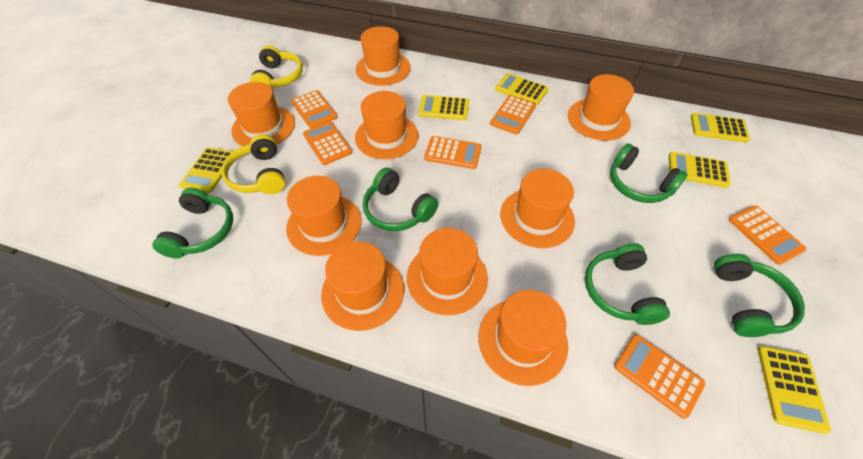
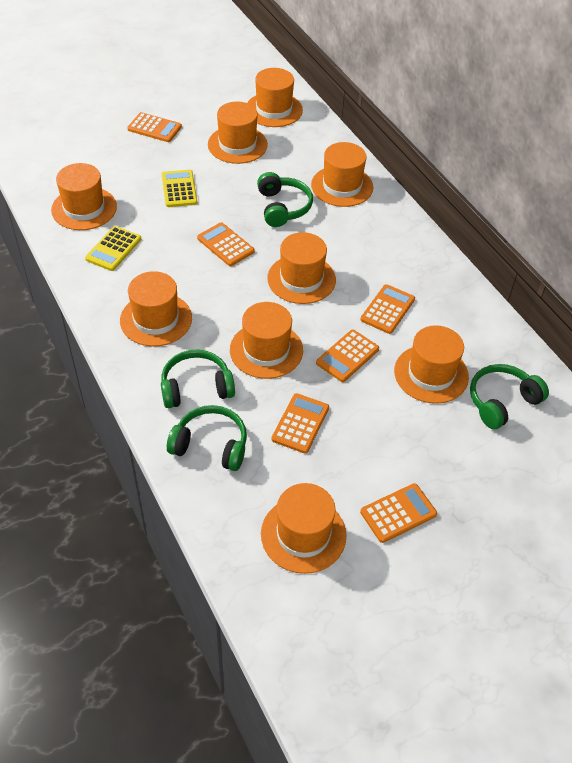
green headphones: [152,188,233,258] [363,168,438,231] [585,243,670,325] [610,143,688,203] [714,254,805,337] = 5 -> [161,350,235,408] [167,405,247,471] [257,172,313,227] [470,364,549,429] = 4
yellow calculator: [179,147,233,193] [418,95,469,120] [495,73,549,105] [669,152,731,188] [691,113,750,143] [758,346,831,434] = 6 -> [85,226,141,271] [162,170,197,207] = 2
yellow headphones: [221,134,286,194] [250,45,303,89] = 2 -> none = 0

